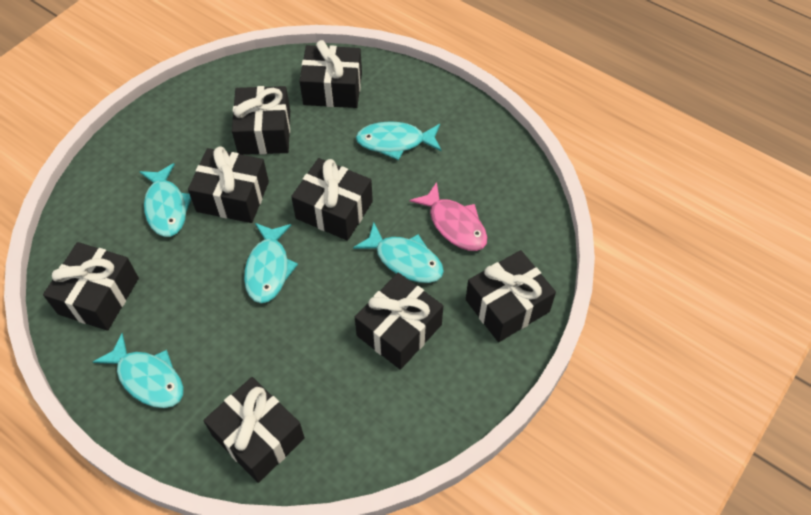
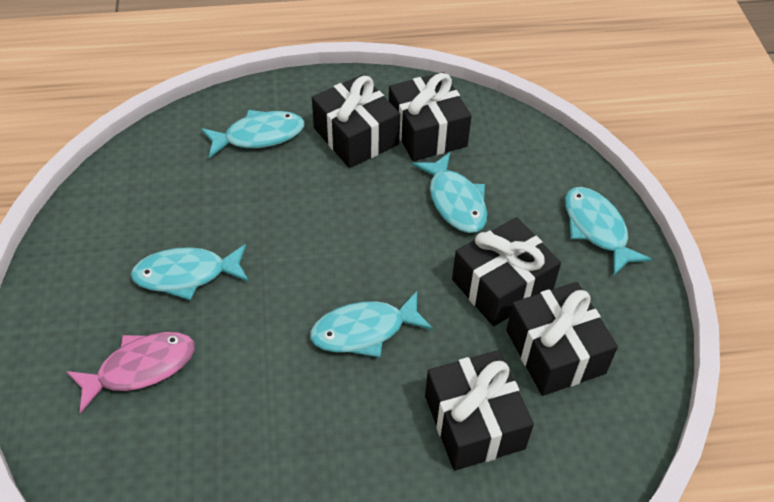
black gift: [43,242,139,331] [188,146,269,223] [204,377,305,483] [232,86,290,155] [291,158,373,241] [299,40,362,108] [355,273,443,370] [466,250,556,342] = 8 -> [312,75,400,168] [389,72,471,161] [425,350,534,471] [452,217,561,326] [506,282,618,396] = 5

